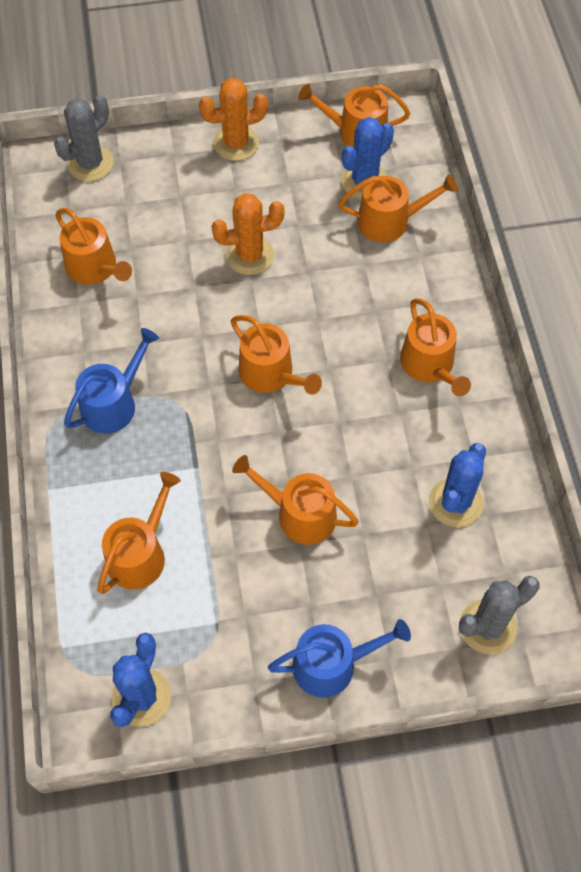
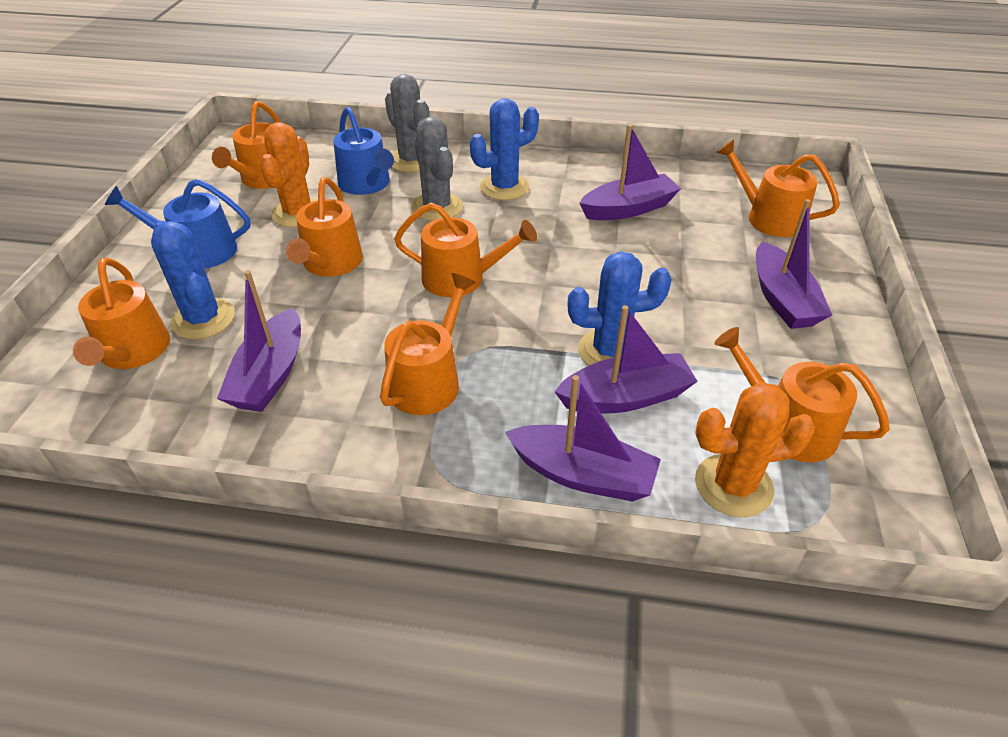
purple boat: none = 0 -> [217,270,301,412] [505,375,661,502] [555,305,698,414] [579,124,681,220] [756,199,832,329] = 5

